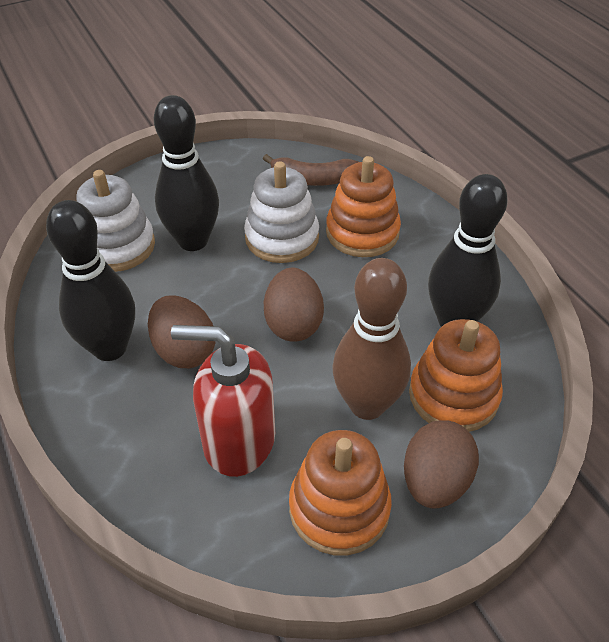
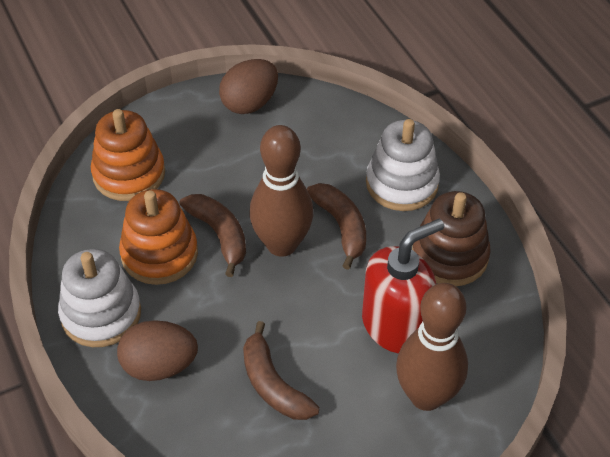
black bowling pin: [46,200,135,361] [154,95,219,251] [428,174,508,327] = 3 -> none = 0
brown banana: [263,154,359,186] = 1 -> [180,194,246,277] [243,321,320,420] [307,183,366,270] = 3
brown bowling pin: [332,258,411,420] = 1 -> [249,125,313,257] [396,283,468,411] = 2
brown egg: [148,296,216,368] [264,267,324,342] [404,420,479,509] = 3 -> [117,320,198,381] [219,59,278,114] = 2
brown stacking toy: none = 0 -> [412,191,491,286] = 1
orange stacking toy: [289,430,392,556] [326,156,401,257] [409,319,503,432] = 3 -> [91,109,165,201] [119,189,198,285] = 2

